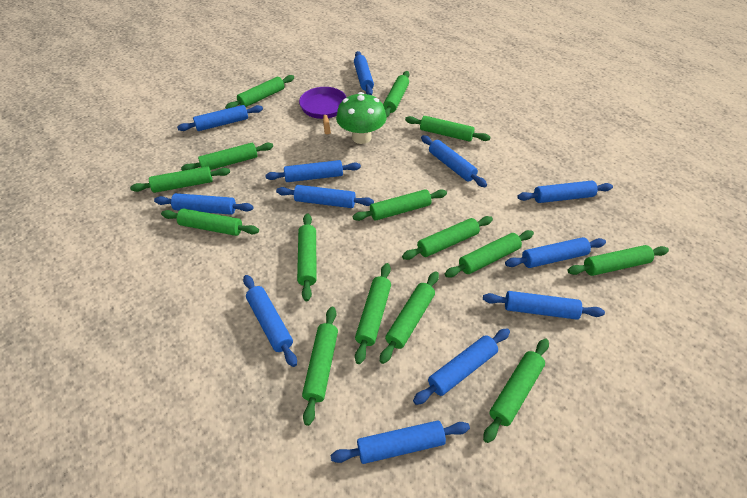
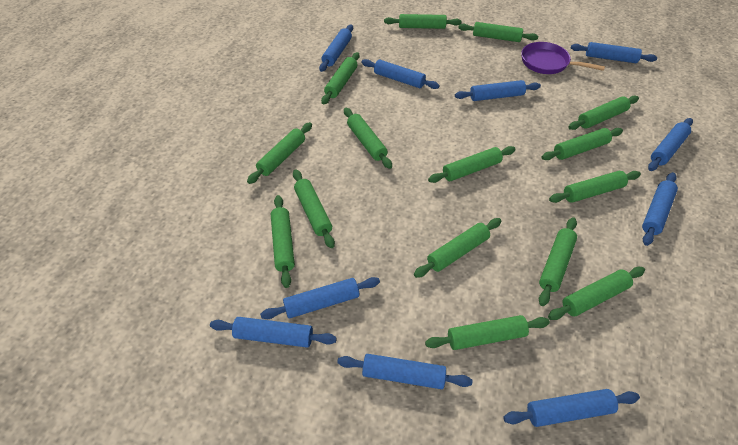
blue rolling pin: [154,193,254,215] [177,105,263,131] [243,275,297,367] [265,160,361,182] [276,185,374,208] [330,421,470,464] [354,51,374,95] [413,328,510,405] [421,135,487,187] [483,291,605,320] [505,237,606,268] [517,180,613,203] = 12 -> [210,317,337,348] [260,277,380,319] [319,24,353,72] [337,354,473,389] [361,59,440,89] [455,80,541,101] [503,389,640,427] [571,42,657,63] [642,172,678,246] [648,118,693,171] = 10
green mushroom: [336,92,386,144] = 1 -> none = 0

